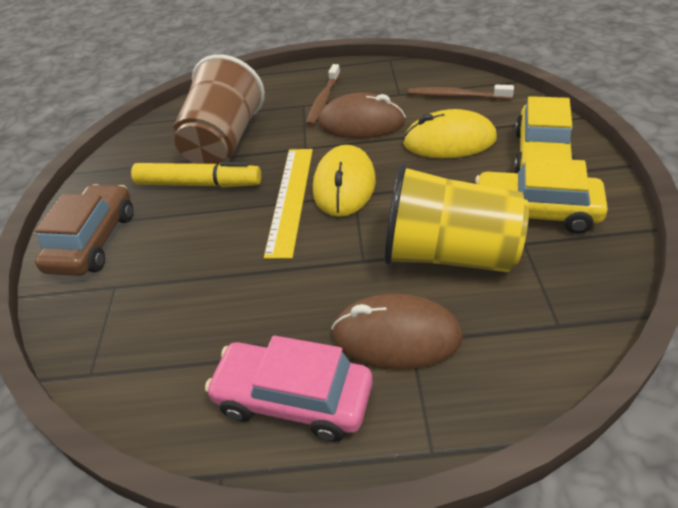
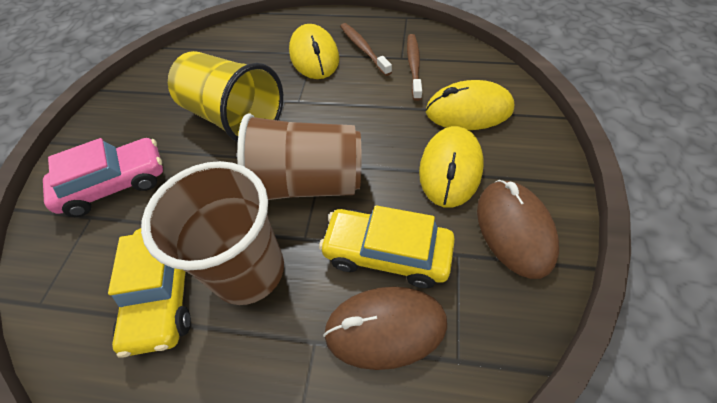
brown car: [35,184,133,276] = 1 -> none = 0
brown cup: [171,54,265,165] = 1 -> [141,161,284,305] [237,113,361,200] = 2
yellow marker: [131,162,261,187] = 1 -> none = 0
yellow mouse: [313,145,376,217] [403,109,497,158] = 2 -> [289,24,339,79] [419,126,483,208] [426,80,515,130] = 3
yellow ruler: [264,149,313,259] = 1 -> none = 0

